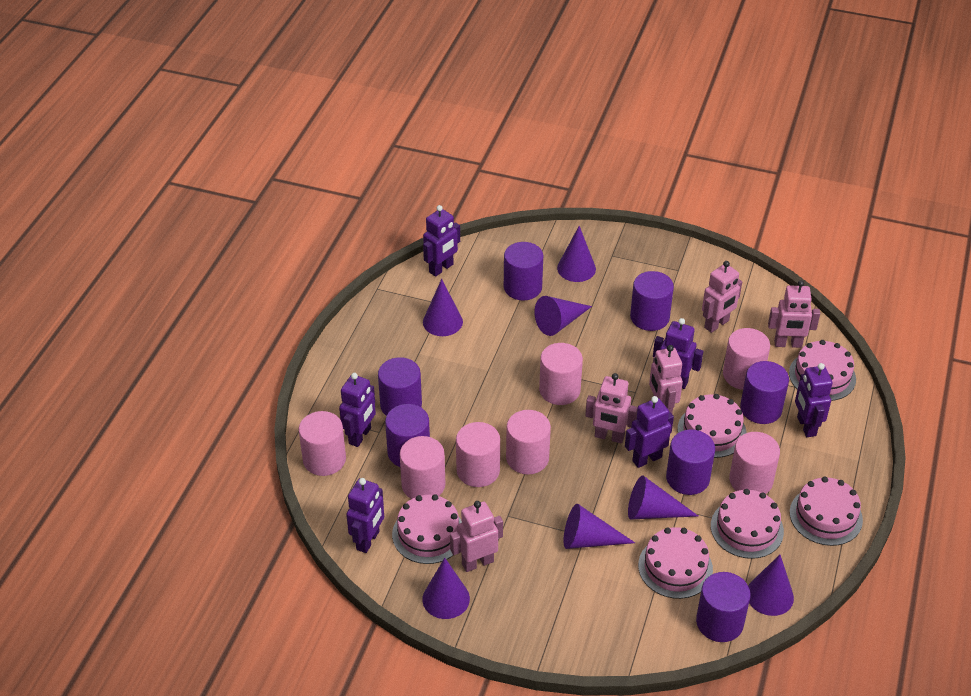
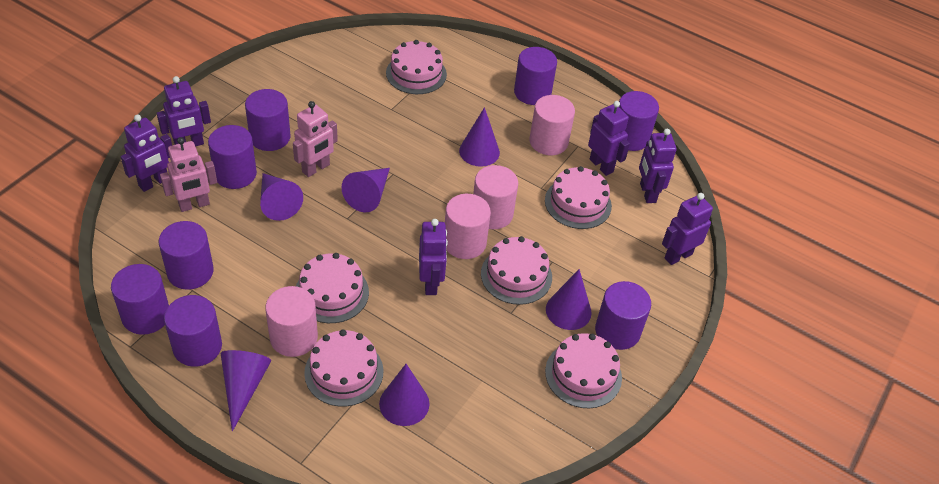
pink cylinder: [299,411,346,476] [400,436,445,499] [456,422,500,487] [506,410,551,474] [539,343,583,405] [723,328,770,390] [729,432,780,494] = 7 -> [265,286,318,357] [445,194,491,259] [473,165,518,229] [529,95,575,155] = 4
pink robot: [450,501,503,572] [585,373,638,444] [649,345,683,413] [702,261,742,333] [768,280,820,348] = 5 -> [160,137,217,212] [293,101,338,177] = 2
purple cone: [422,558,470,619] [423,279,463,336] [534,296,592,336] [557,226,596,282] [563,504,635,549] [628,476,698,520] [748,555,794,616] = 7 -> [221,350,271,432] [260,173,303,221] [342,168,390,212] [379,364,430,426] [459,107,500,167] [546,269,592,330] = 6
purple cylinder: [378,357,422,416] [385,404,430,467] [504,242,543,301] [630,271,674,331] [666,429,715,495] [696,572,751,642] [740,361,789,424] = 7 -> [111,264,169,335] [158,221,214,290] [164,295,222,367] [208,125,257,189] [245,89,290,151] [514,47,557,105] [595,281,651,350] [619,91,659,151] = 8

